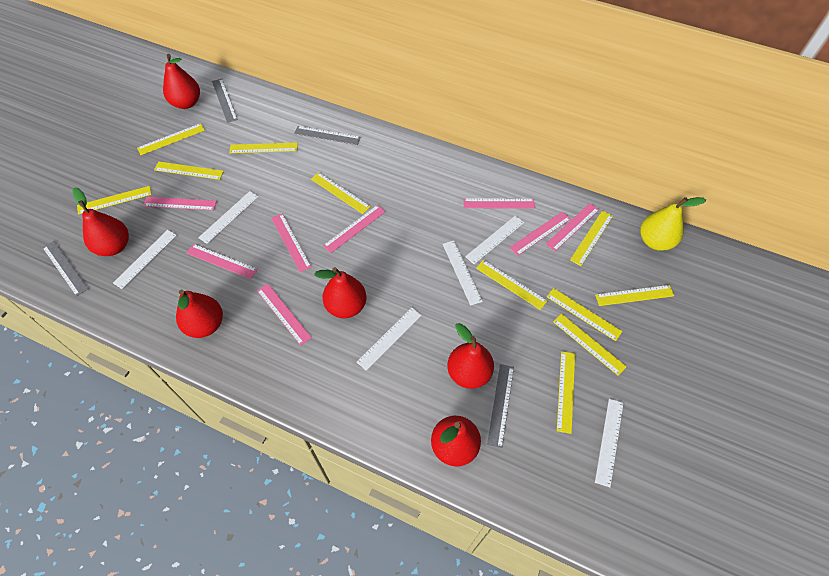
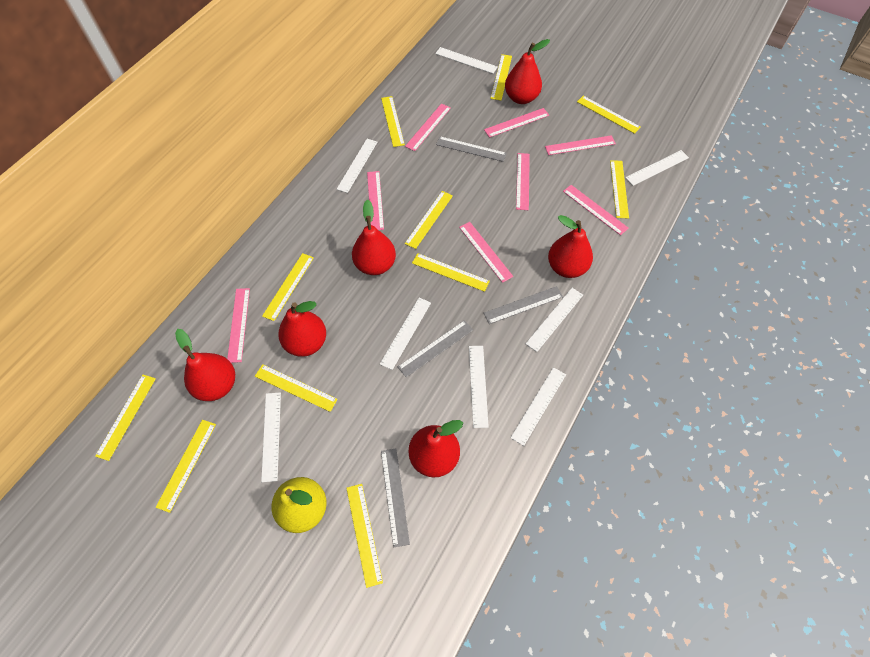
white ruler: [113,230,177,289] [198,191,259,244] [357,307,422,371] [443,241,483,306] [465,216,524,264] [595,399,624,487] = 6 -> [261,392,281,482] [337,139,377,193] [380,298,431,370] [435,47,498,74] [469,346,489,428] [511,367,566,446] [526,288,583,352] [625,150,689,186] = 8

